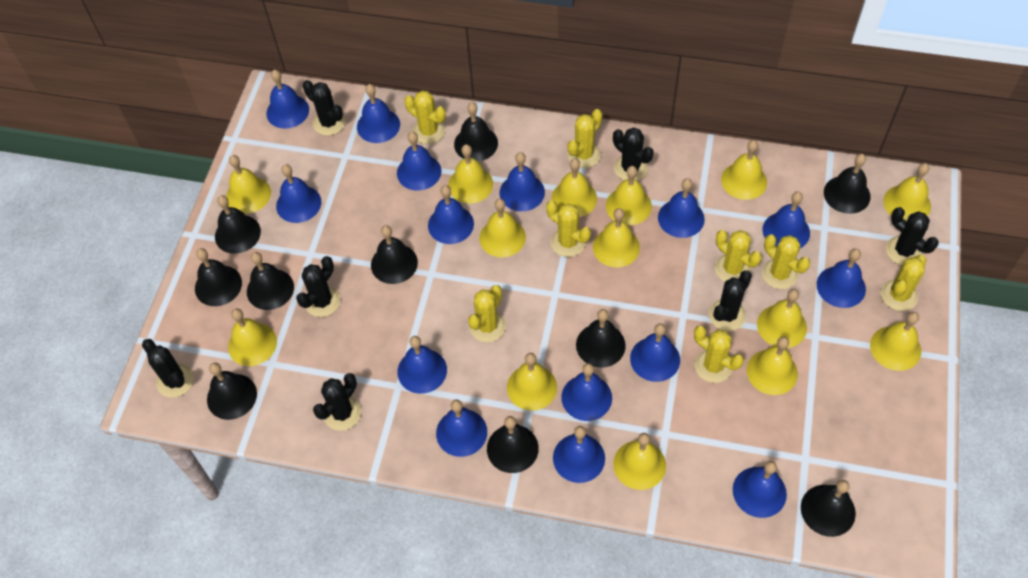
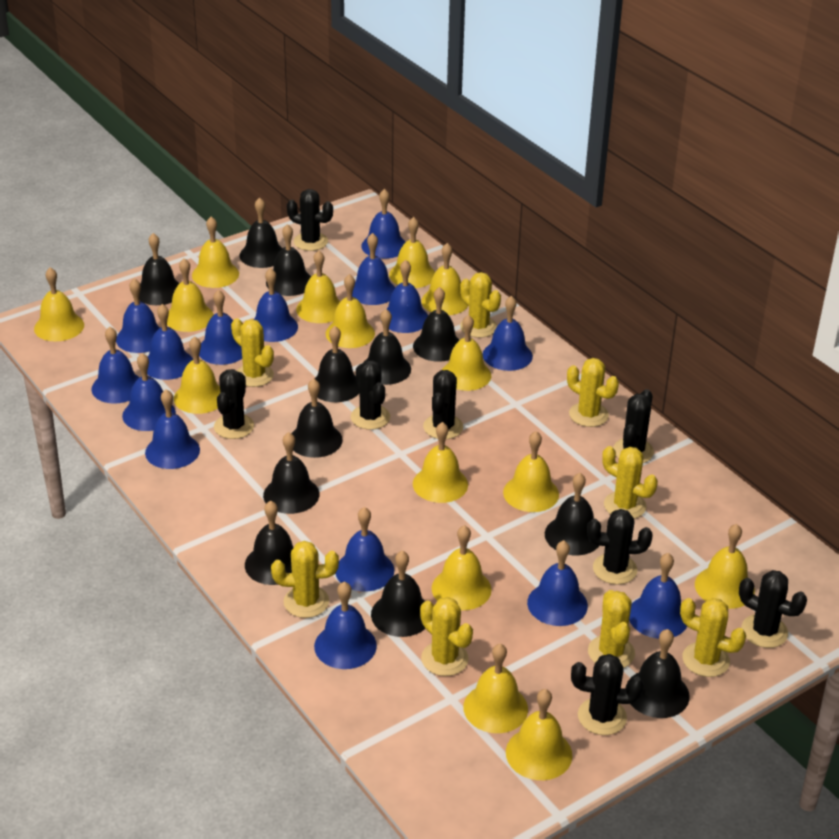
black bell: [195,248,242,306] [207,363,257,420] [215,195,261,254] [247,252,294,310] [371,225,418,284] [454,102,498,161] [487,416,539,473] [576,309,626,368] [801,480,856,537] [824,154,871,214] = 10 -> [139,233,180,305] [239,197,282,268] [245,501,293,585] [263,432,319,514] [266,224,311,296] [291,378,343,458] [314,326,360,402] [363,309,411,385] [371,551,425,637] [413,287,459,362] [545,473,599,556] [626,629,690,718] = 12
black cactus: [142,339,194,398] [296,256,340,317] [303,80,345,136] [313,373,361,431] [613,128,654,181] [709,270,752,331] [886,207,939,265] = 7 -> [214,369,254,439] [287,189,333,251] [351,360,390,430] [423,370,463,439] [571,654,644,735] [587,509,653,585] [613,389,654,463] [739,570,807,648] = 8
yellow bell: [226,155,271,214] [228,308,277,366] [448,144,493,204] [479,199,526,258] [507,353,557,411] [551,158,597,217] [593,208,640,267] [606,166,652,225] [613,433,666,490] [721,140,767,200] [747,337,798,395] [757,289,807,348] [870,312,921,371] [883,163,931,221] = 14 -> [34,267,84,342] [167,258,214,332] [174,336,220,414] [192,217,239,288] [296,250,341,323] [326,274,375,348] [389,217,435,288] [413,422,468,503] [421,243,468,315] [432,525,492,610] [442,315,491,391] [463,644,528,733] [503,431,559,512] [506,689,572,780] [695,524,755,609] = 15

